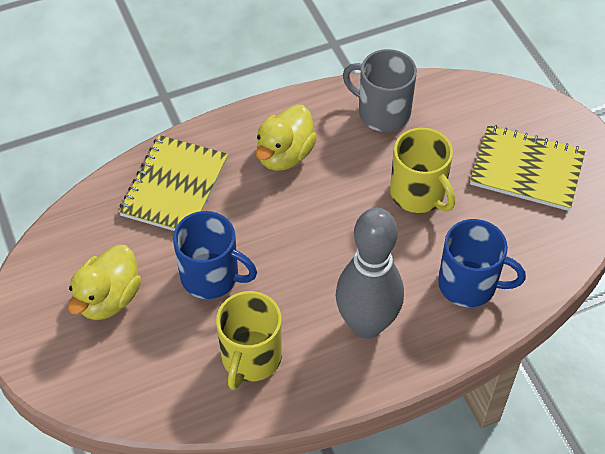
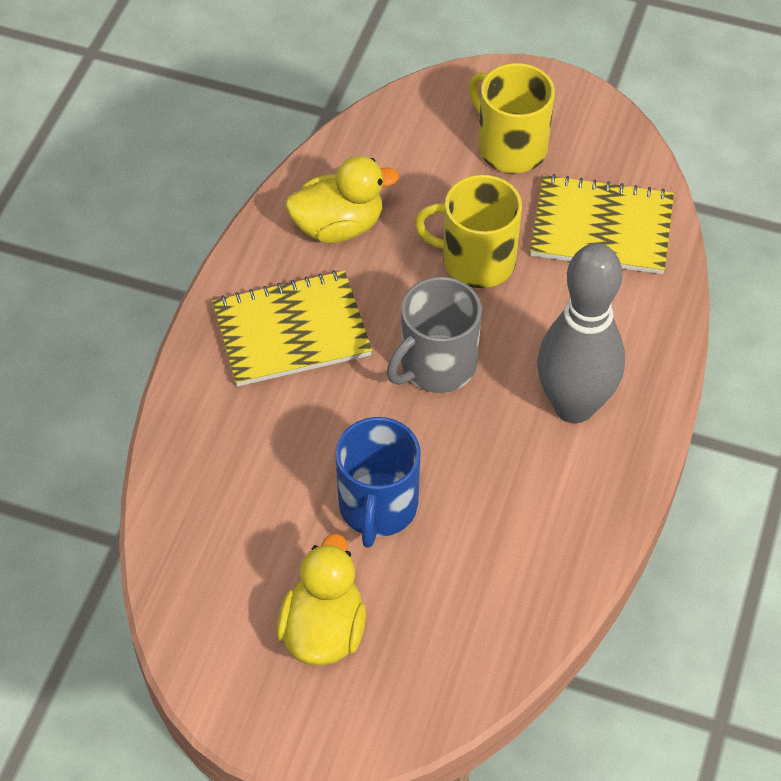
blue mug: [173,211,257,299] [438,219,526,307] = 2 -> [335,417,421,548] = 1

